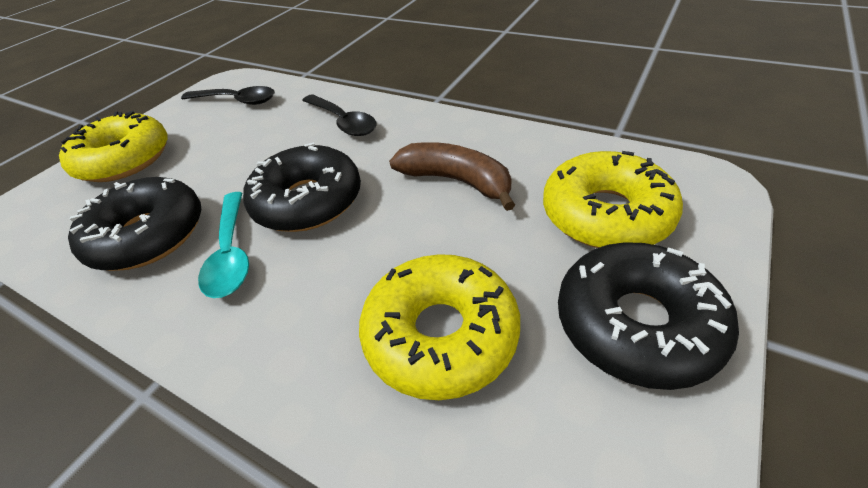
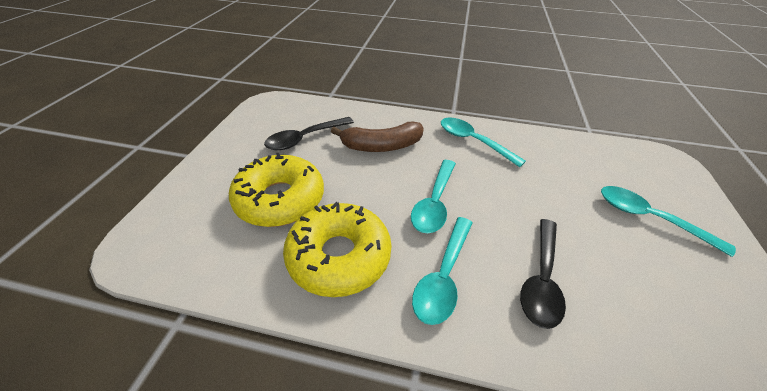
black donut: [68,177,202,271] [243,142,361,232] [558,242,739,390] = 3 -> none = 0
turquoise spoon: [198,192,249,298] = 1 -> [411,160,456,233] [412,217,473,325] [441,117,526,167] [601,186,736,257] = 4
yellow donut: [59,111,168,182] [359,254,520,400] [543,151,683,248] = 3 -> [229,153,324,227] [283,202,392,297] = 2

